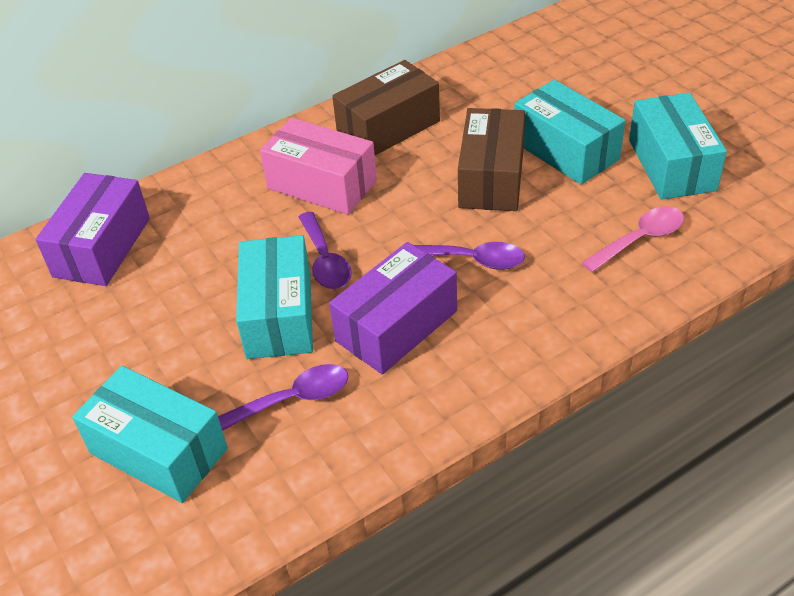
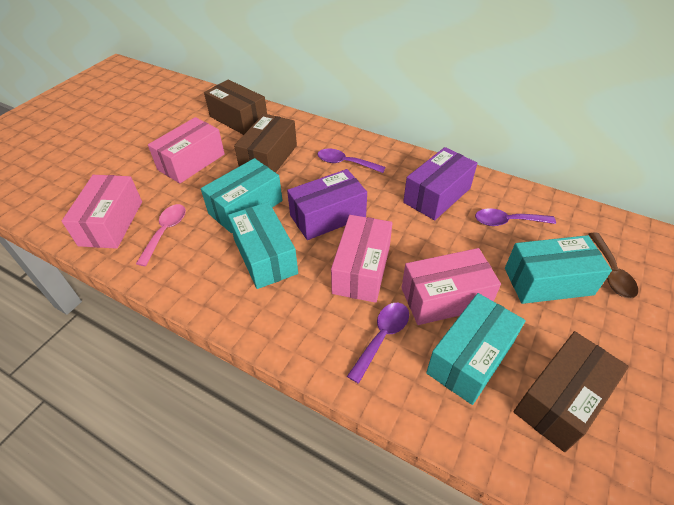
brown box: [332,60,440,155] [458,108,525,211] = 2 -> [204,80,267,135] [234,114,297,173] [513,331,629,452] = 3
brown spoon: none = 0 -> [589,233,638,299] = 1
pink box: [260,118,377,215] = 1 -> [62,175,142,249] [148,117,225,183] [331,215,392,303] [402,248,501,325] = 4

